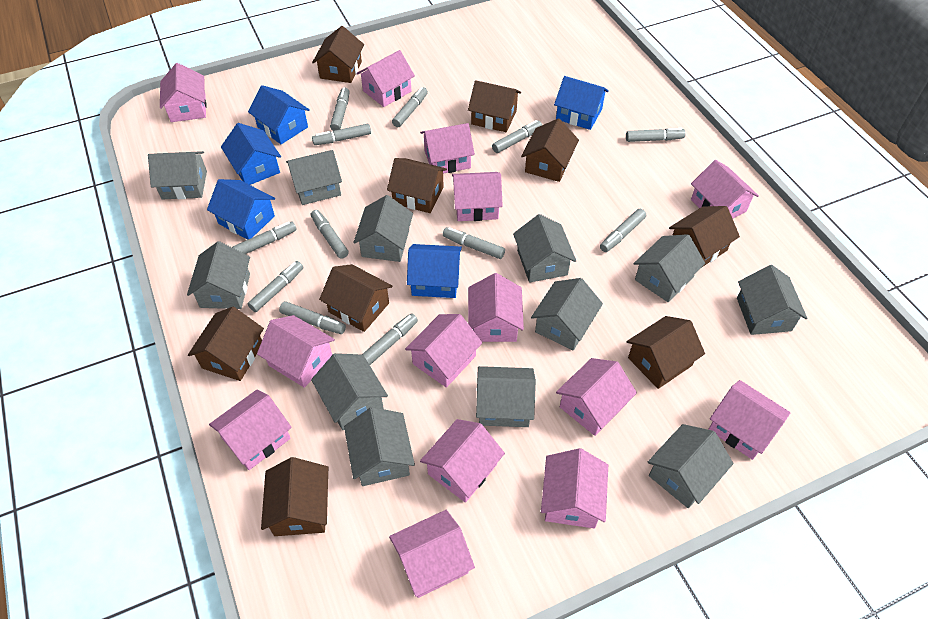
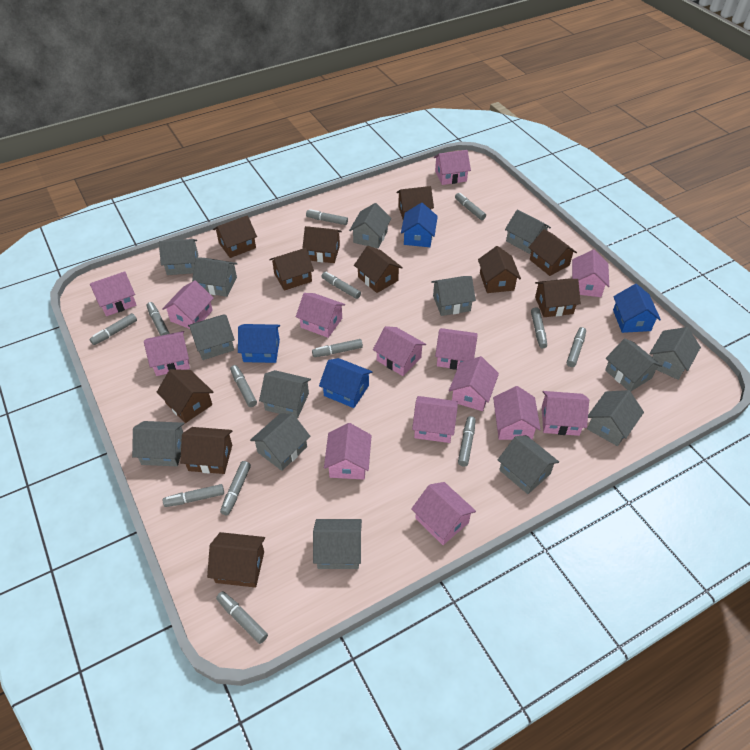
blue house: [207,179,275,240] [221,123,281,185] [248,85,310,144] [407,244,462,298] [554,76,609,130] = 5 -> [238,324,280,363] [319,358,373,408] [401,203,438,247] [613,284,661,333] = 4
brown house: [188,307,264,381] [261,457,328,536] [312,26,364,83] [319,264,393,332] [387,158,447,213] [468,80,521,132] [521,118,579,182] [627,316,705,389] [669,206,740,266] = 9 -> [157,369,214,423] [180,427,232,474] [207,532,265,588] [213,215,257,258] [269,248,314,291] [302,226,342,263] [354,246,403,293] [396,186,434,219] [478,246,521,293] [528,229,577,276] [535,279,581,317] = 11
grey house: [148,151,207,200] [187,241,250,309] [286,150,342,205] [311,353,388,430] [344,407,415,486] [353,195,413,262] [476,366,536,427] [513,214,576,283] [531,278,603,350] [633,234,705,302] [647,424,733,508] [737,265,807,335] = 12 -> [132,421,184,466] [159,239,198,275] [188,314,235,360] [192,257,238,297] [250,414,310,471] [259,370,311,418] [313,519,362,569] [349,203,391,248] [431,276,476,316] [498,435,559,494] [505,210,551,254] [587,390,644,446] [605,338,662,391] [649,327,701,380] = 14
grey marker: [232,221,297,254] [248,261,303,312] [279,301,346,334] [311,210,349,259] [312,124,371,145] [330,88,350,131] [362,313,418,365] [392,87,428,127] [443,227,505,259] [492,120,542,153] [600,209,646,252] [626,128,686,142] = 12 -> [90,313,137,345] [146,302,169,336] [163,484,224,507] [216,591,268,644] [220,461,251,516] [230,365,257,407] [306,209,348,225] [312,339,363,357] [321,272,361,299] [455,193,486,220] [458,416,476,467] [531,307,547,348] [567,327,586,367] = 13

